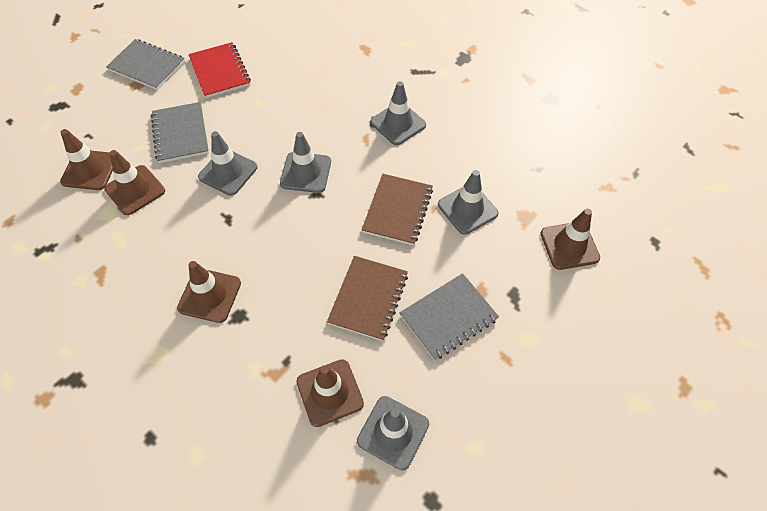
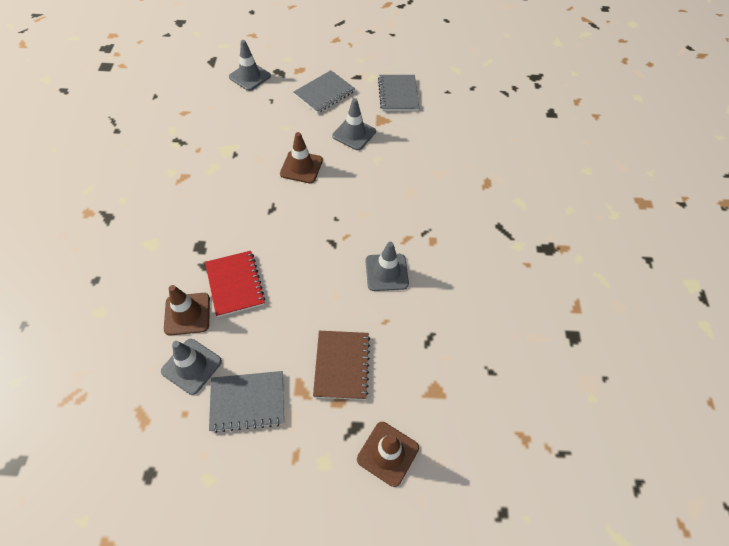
brown notebook: [327,256,408,341] [362,174,433,246] = 2 -> [313,331,370,400] = 1
brown traffic cone: [60,129,113,190] [104,150,165,215] [177,261,241,323] [296,359,364,427] [541,209,600,270] = 5 -> [164,285,210,336] [280,132,323,184] [357,422,419,487] = 3
grey traffic cone: [198,131,257,196] [280,132,331,193] [357,396,429,470] [371,81,426,145] [438,170,499,235] = 5 -> [161,339,222,395] [229,40,271,91] [332,98,376,150] [365,242,409,291] = 4

